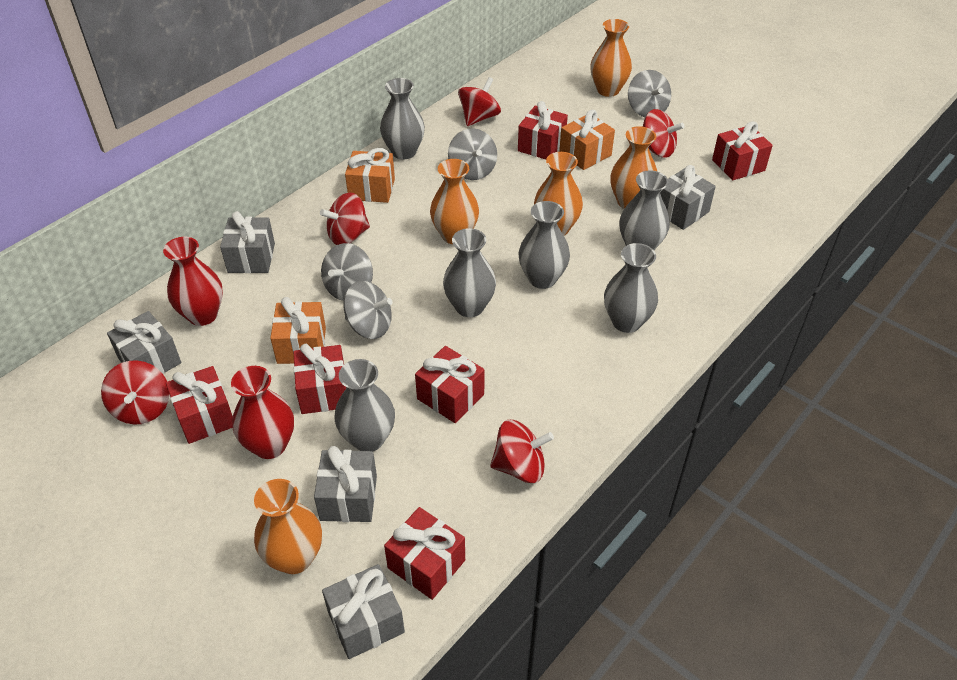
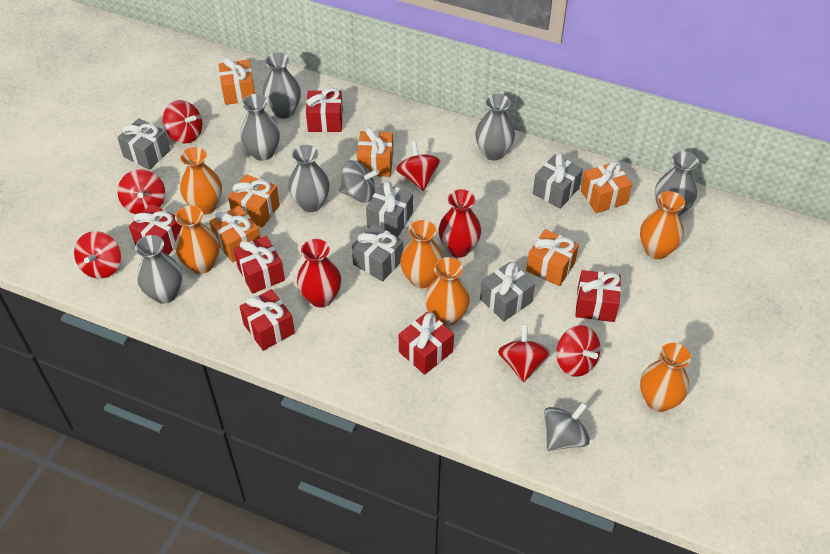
grey spinning top: [321,243,373,301] [344,281,392,339] [448,128,497,180] [628,70,671,117] = 4 -> [339,160,379,203] [544,402,590,451] = 2
orange gift: [270,297,326,364] [345,148,395,203] [559,110,615,170] = 3 -> [209,206,261,263] [219,58,255,105] [228,174,280,227] [357,127,393,177] [526,229,579,286] [581,161,632,213] = 6
orange vase: [254,479,322,574] [430,159,479,244] [534,152,583,236] [590,19,632,97] [610,126,657,209] = 5 -> [175,205,219,274] [180,147,222,215] [400,220,444,288] [425,257,470,326] [640,191,685,259] [640,343,691,412] = 6
red spinning top: [101,360,170,425] [320,193,370,245] [458,77,501,126] [490,420,554,483] [643,109,684,158] = 5 -> [74,231,121,279] [117,169,165,214] [163,100,202,144] [396,141,440,191] [498,324,550,382] [556,325,600,377] = 6

